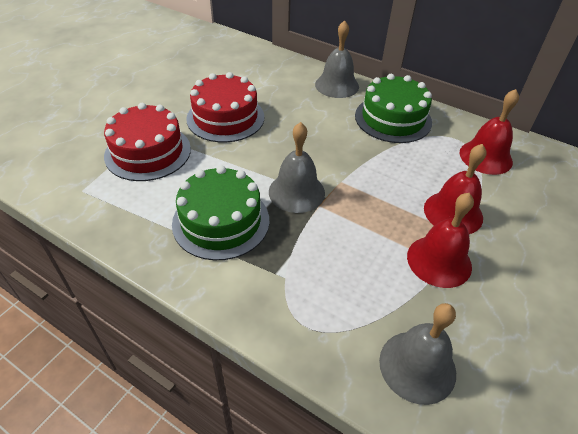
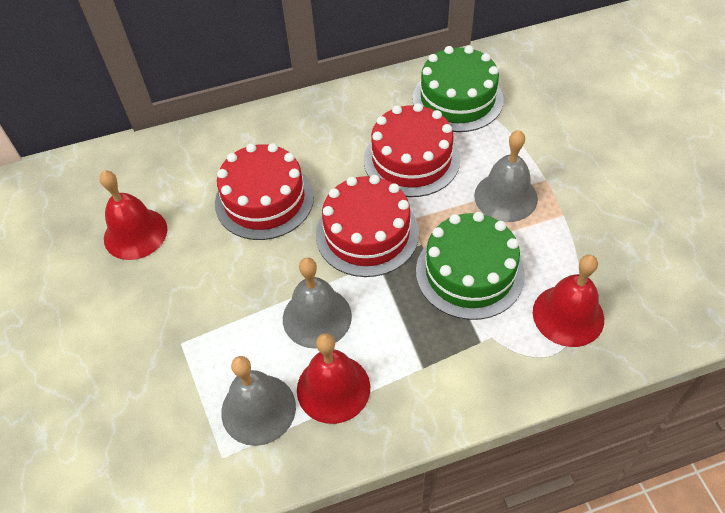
red cake: [104,103,191,181] [186,72,264,143] = 2 -> [215,143,314,240] [316,175,419,277] [364,103,460,197] = 3

